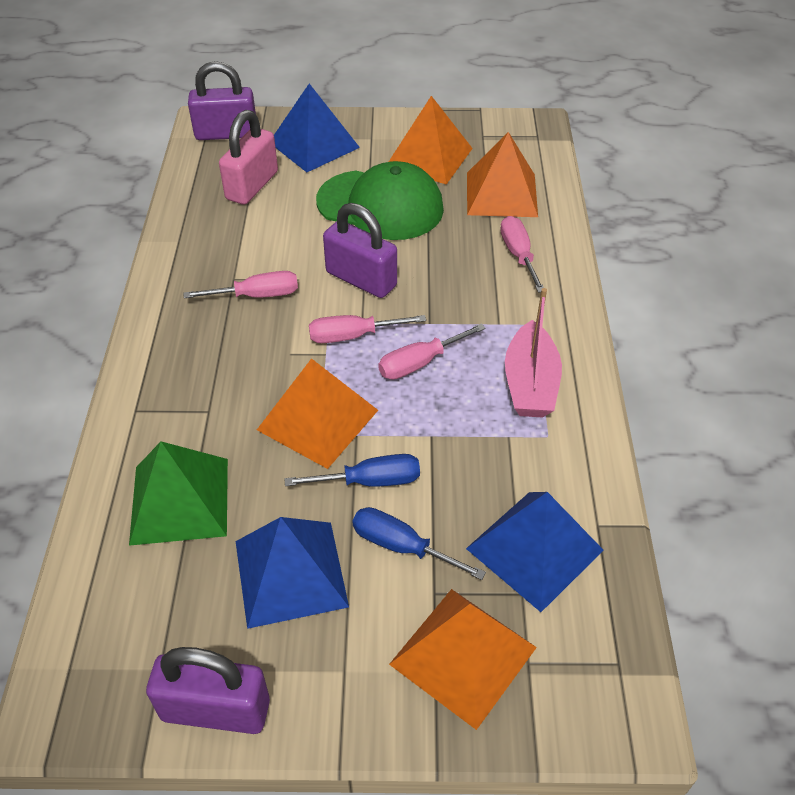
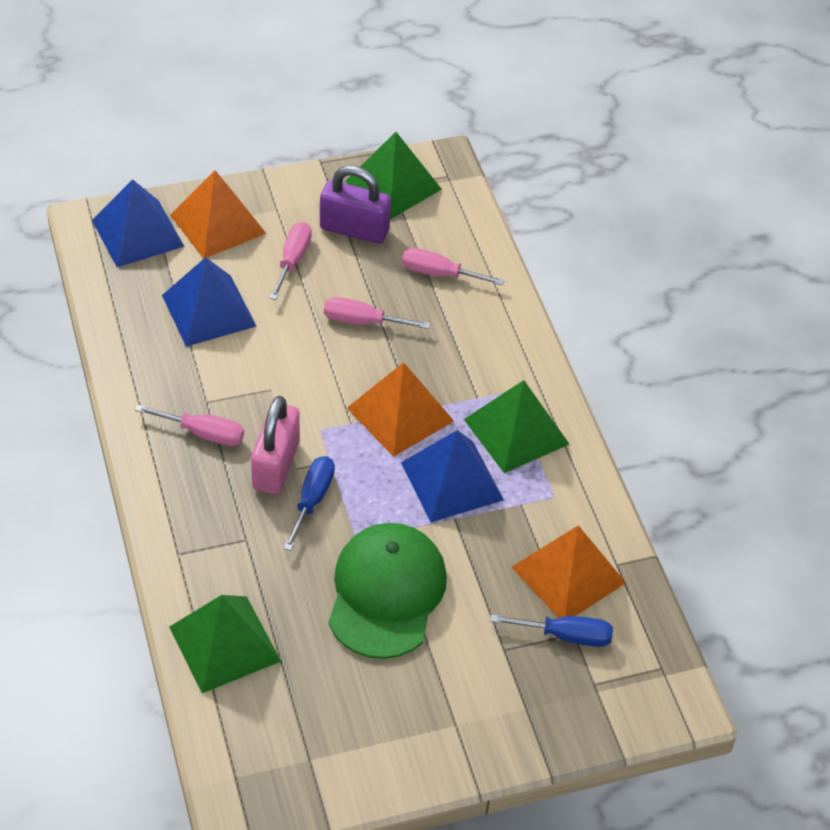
green pyramid: [129,441,228,546] = 1 -> [169,595,281,693] [345,132,442,219] [464,380,569,473] = 3
orange pyramid: [257,358,378,469] [389,96,473,185] [389,589,537,730] [467,132,538,217] = 4 -> [170,170,267,259] [347,362,454,457] [512,525,626,618] = 3
pink boat: [505,288,562,418] = 1 -> none = 0
purple padlock: [146,647,270,734] [188,61,256,140] [323,203,397,298] = 3 -> [320,165,391,244] = 1

